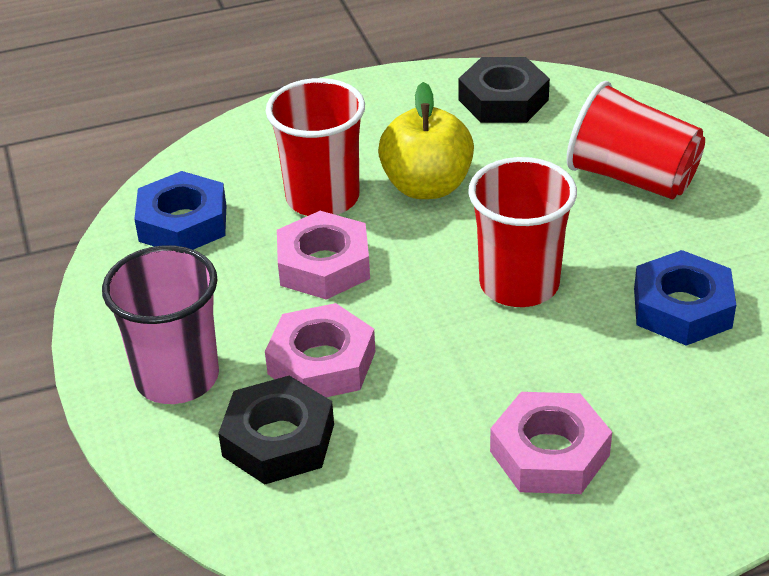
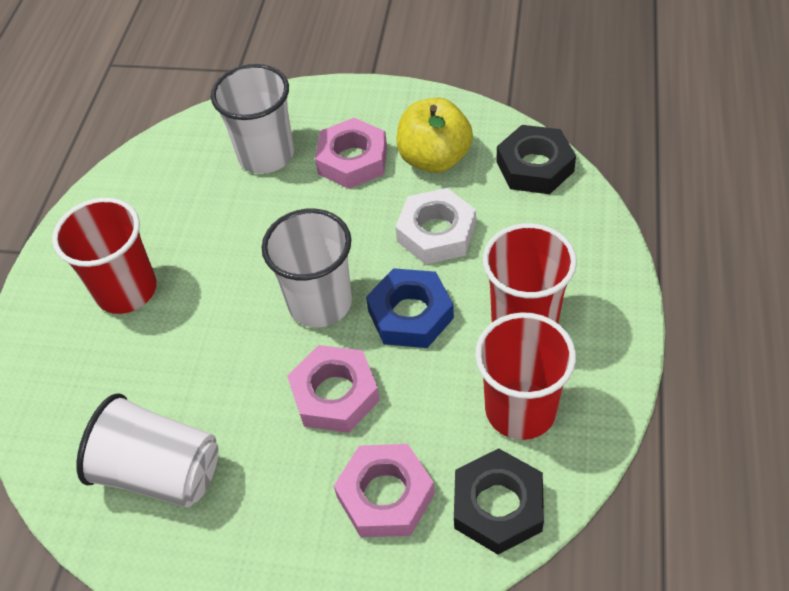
blue nut: [134,171,226,250] [634,250,736,346] = 2 -> [366,268,454,348] = 1
pink cup: [102,245,219,404] = 1 -> none = 0
white cup: none = 0 -> [76,393,219,508] [211,64,294,174] [262,209,352,328] = 3
white nut: none = 0 -> [396,188,476,265] = 1

